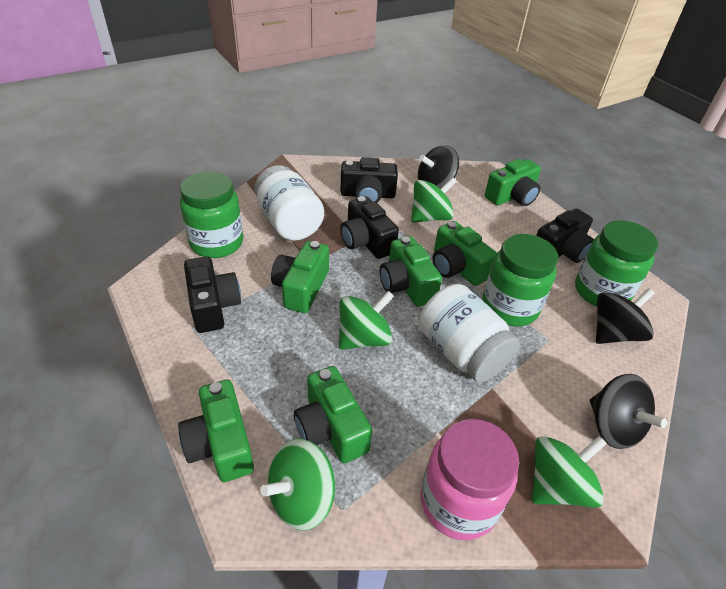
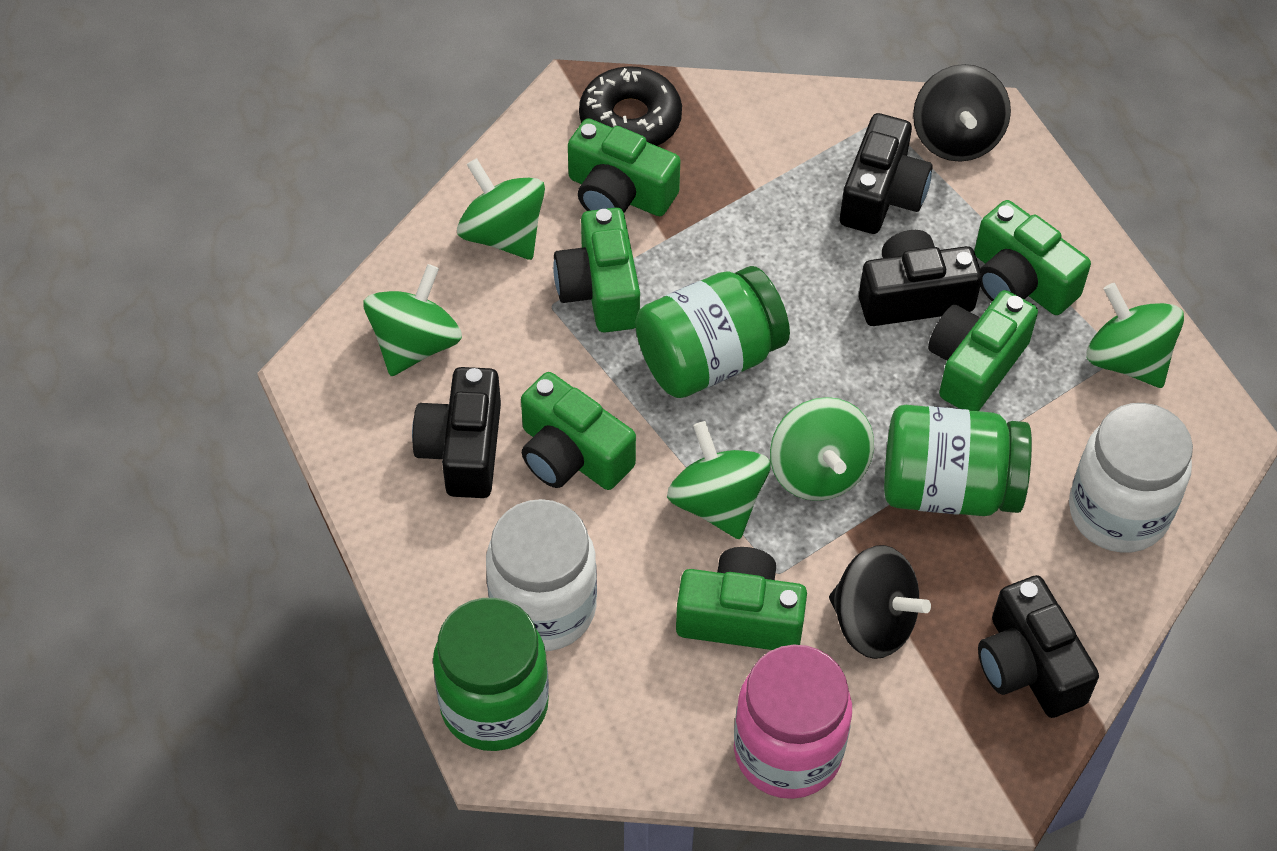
black donut: none = 0 -> [579,66,682,146] = 1
black spinning top: [418,145,459,189] [590,374,667,449] [596,288,655,344] = 3 -> [829,545,931,659] [913,64,1011,162] = 2
green spinning top: [260,439,335,531] [339,291,394,350] [411,177,457,223] [532,436,607,508] = 4 -> [363,264,462,376] [457,158,545,260] [667,421,771,539] [770,397,874,501] [1086,283,1184,388] = 5

